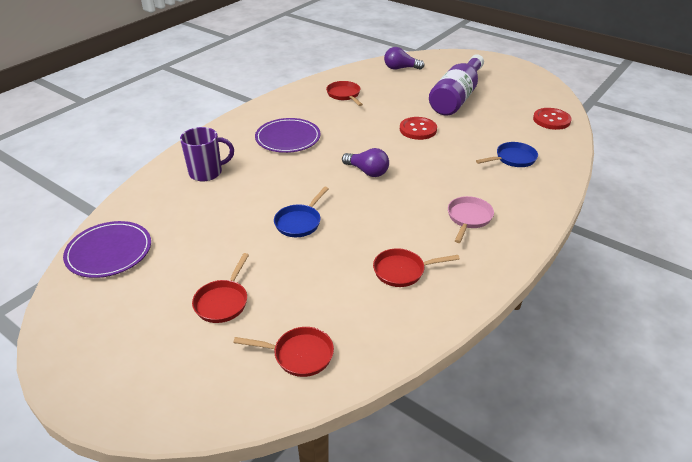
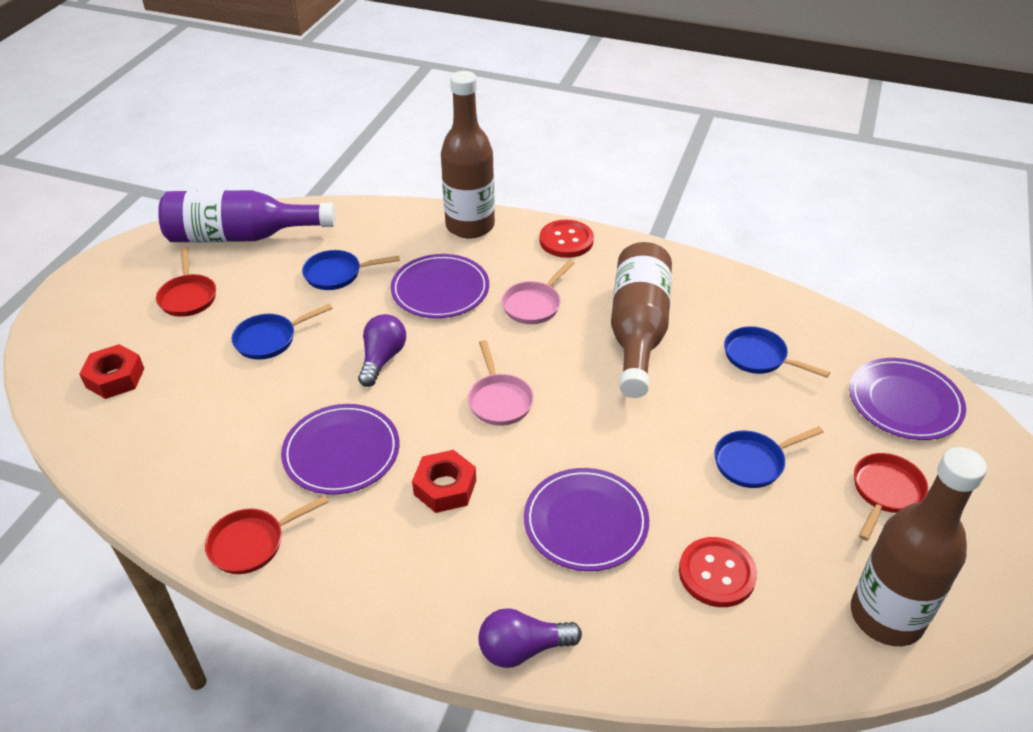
blue pan: [274,187,329,237] [476,142,538,167] = 2 -> [232,304,333,360] [302,250,400,290] [714,426,824,488] [724,326,830,378] = 4
brown bottle: none = 0 -> [441,71,495,239] [611,242,672,398] [851,447,987,646] = 3
pink pan: [448,196,494,243] = 1 -> [468,340,534,426] [501,260,575,324] = 2
purple mug: [180,127,234,181] = 1 -> none = 0
purple plate: [63,221,151,278] [255,118,321,153] = 2 -> [281,404,400,494] [391,254,489,318] [524,468,649,571] [849,358,966,440] = 4
red nut: none = 0 -> [79,344,144,399] [412,450,476,513] = 2
red pan: [192,253,249,323] [233,327,334,377] [326,81,363,106] [373,248,460,287] = 4 -> [156,247,216,317] [205,496,329,574] [854,453,928,541] = 3

